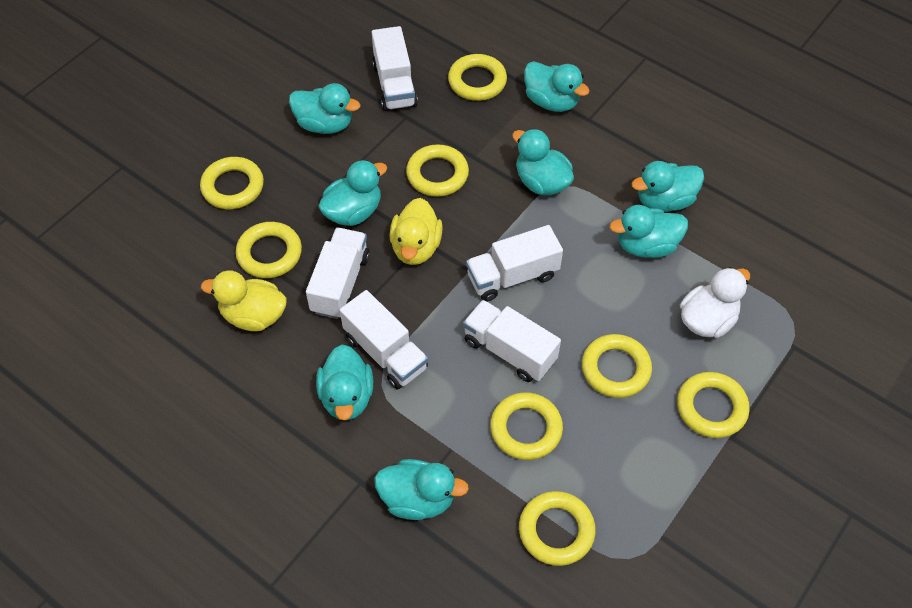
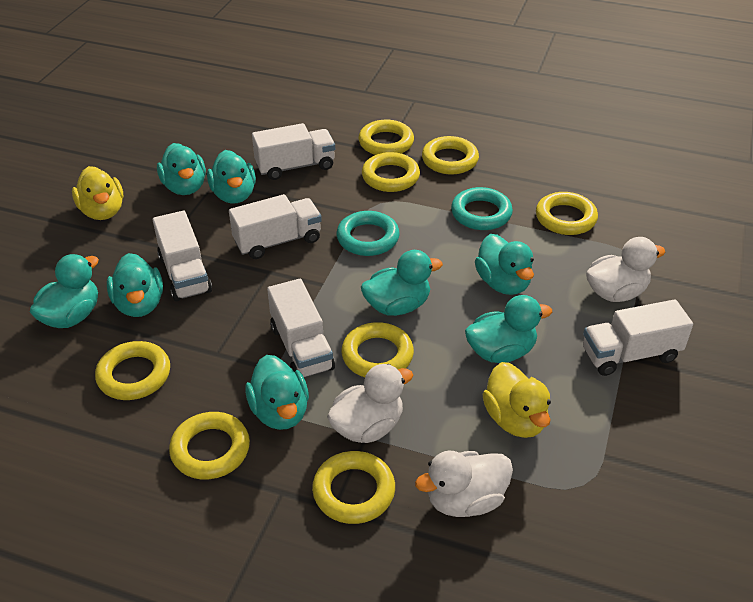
turquoise ring: none = 0 -> [337,211,400,256] [451,187,513,230] = 2
white duck: [680,267,750,338] = 1 -> [327,364,413,443] [415,451,513,517] [586,237,665,302] = 3

